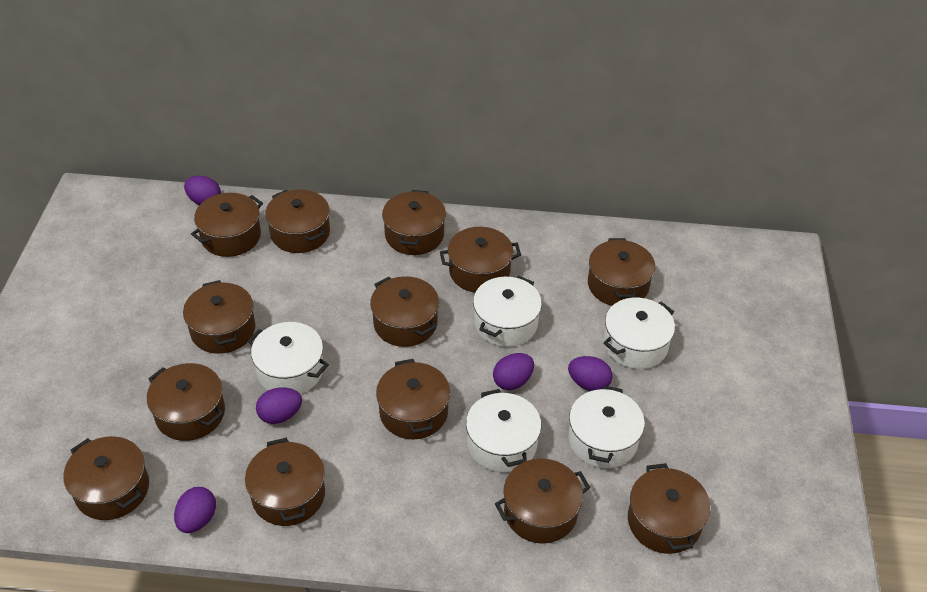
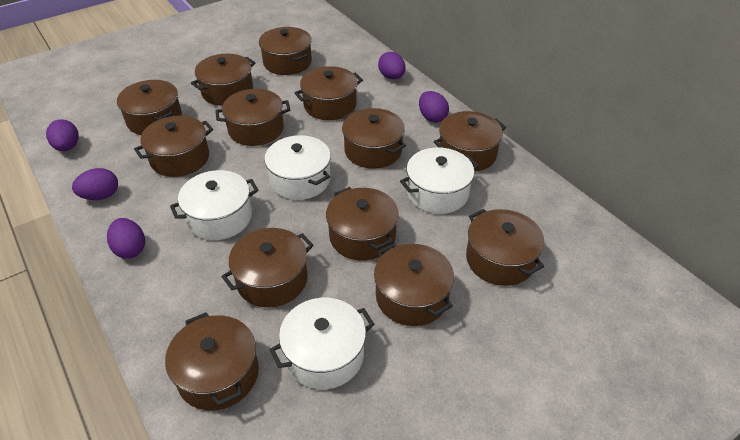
white pot: [247,322,329,394] [466,389,541,472] [473,276,542,347] [568,386,645,468] [603,298,675,369] = 5 -> [170,170,259,240] [264,135,331,200] [270,298,374,389] [400,147,479,214] = 4

